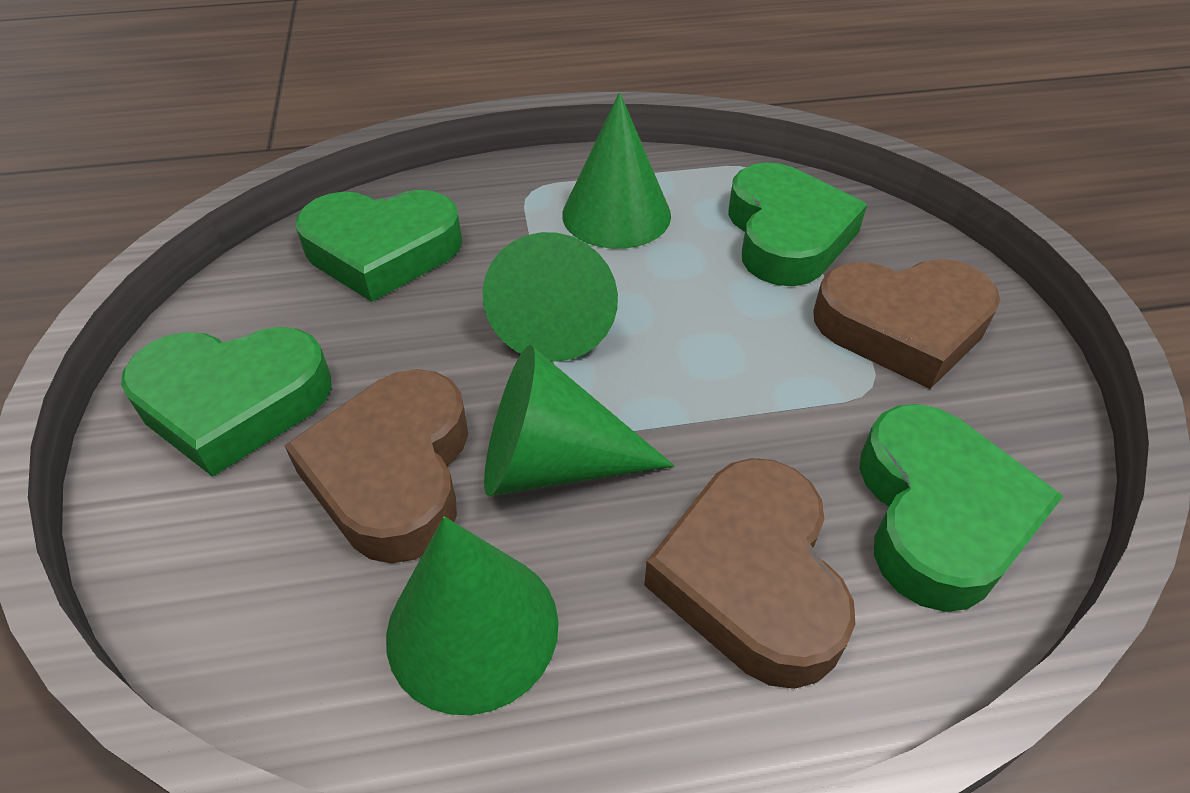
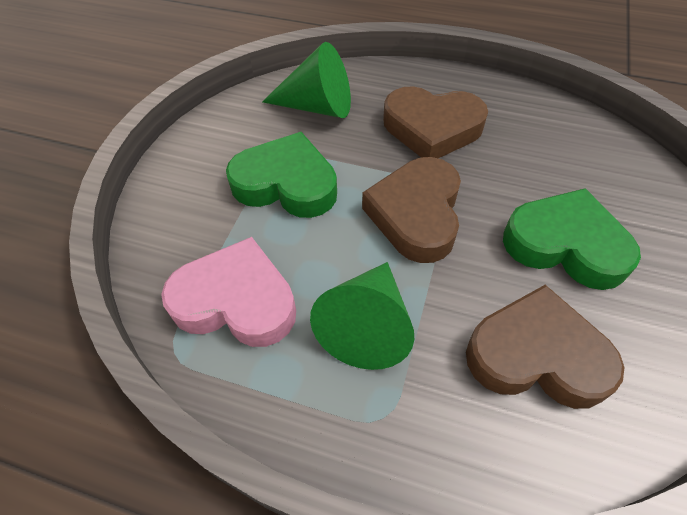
green cone: [386,516,559,715] [483,232,618,362] [484,345,674,496] [562,92,671,249] = 4 -> [262,42,351,118] [310,262,414,370] = 2
green heart: [121,327,332,477] [296,190,463,302] [728,162,867,286] [859,404,1063,612] = 4 -> [226,132,337,218] [503,188,641,290] = 2
pink heart: none = 0 -> [161,237,296,347] = 1

